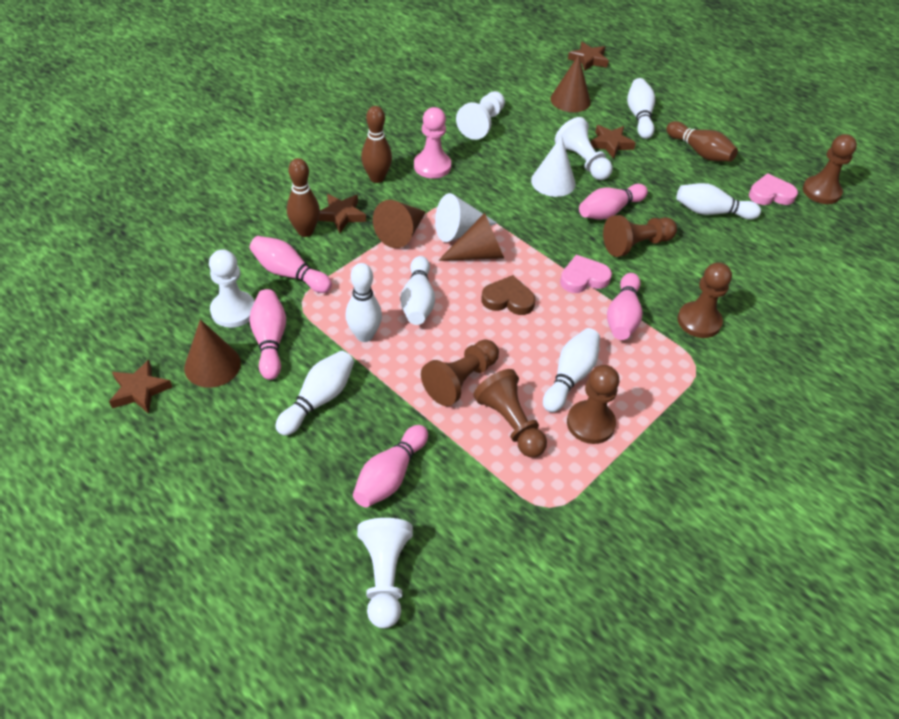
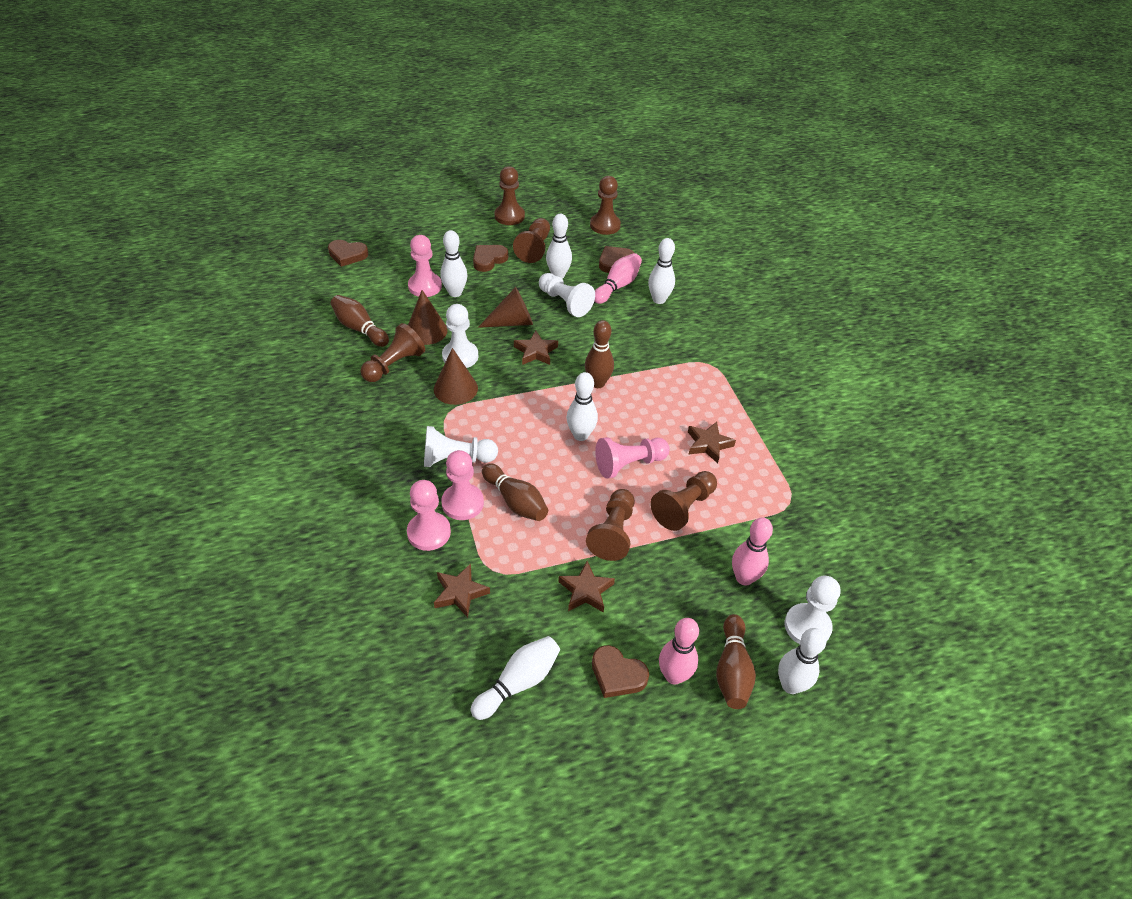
brown bowling pin: [287,158,320,237] [361,106,392,183] [666,121,738,161] = 3 -> [331,295,389,347] [482,463,548,521] [585,320,614,388] [716,614,756,709] = 4
brown cone: [184,319,241,388] [373,200,426,248] [438,213,504,261] [550,55,591,112] = 4 -> [408,290,448,345] [434,348,478,405] [478,287,533,328] = 3
brown heart: [481,275,535,315] = 1 -> [328,240,368,267] [473,245,508,272] [592,645,649,698] [599,246,634,273] = 4
pink bowling pin: [249,236,332,293] [249,289,286,380] [353,425,428,507] [579,184,648,220] [607,273,642,340] = 5 -> [594,253,642,304] [659,618,699,685] [732,517,773,586] = 3
pink heart: [560,255,612,293] [749,174,798,205] = 2 -> none = 0
pink pawn: [414,107,451,179] = 1 -> [407,480,451,551] [408,235,442,297] [441,450,484,520] [595,437,670,479] = 4
white cone: [435,193,497,242] [531,136,576,197] = 2 -> none = 0

